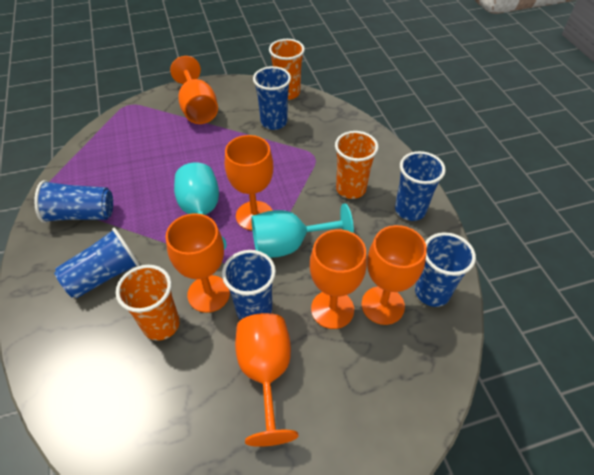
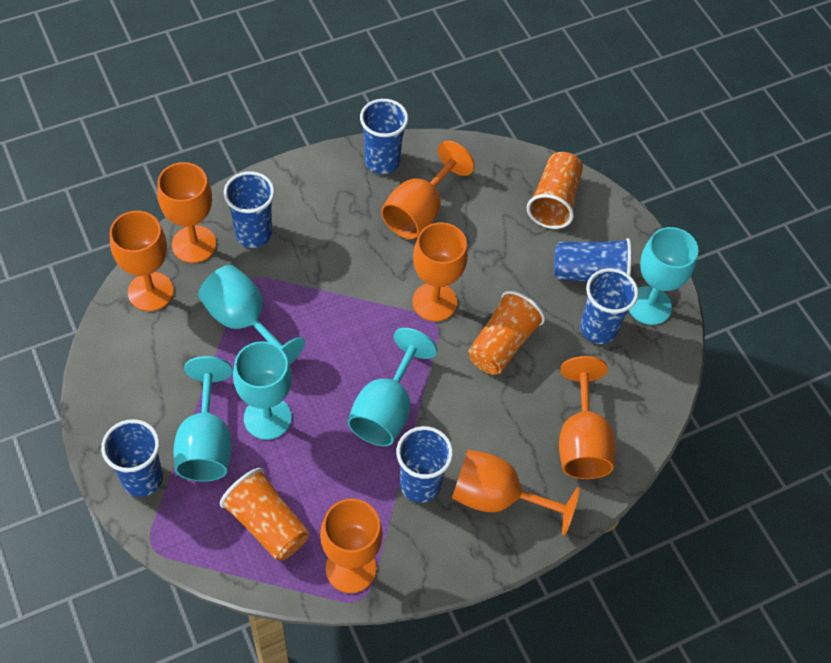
orange goblet: [166,213,230,313] [170,56,218,124] [225,135,273,231] [235,313,298,447] [310,229,367,329] [362,225,427,325] = 6 -> [110,211,174,311] [157,162,216,263] [320,499,383,593] [381,141,475,239] [412,222,468,322] [452,450,580,536] [559,356,615,479] = 7
turquoise goblet: [174,163,227,250] [251,203,354,258] = 2 -> [173,356,233,481] [198,265,305,364] [233,341,292,440] [348,328,437,446] [629,227,699,325] = 5

